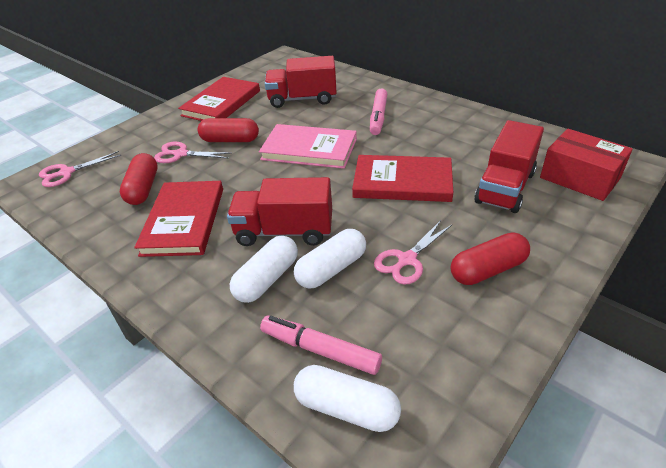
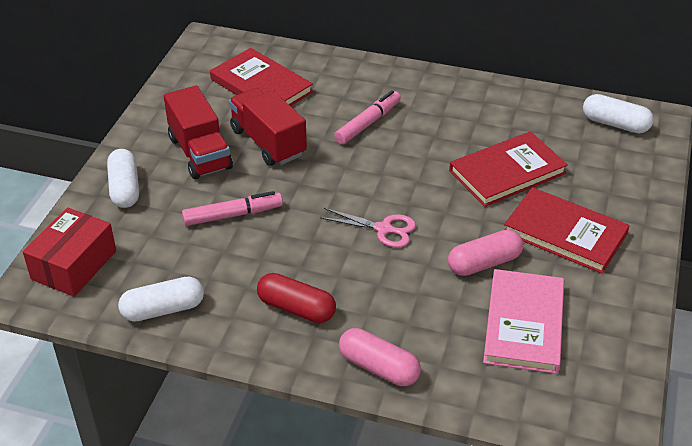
pink capsule: none = 0 -> [339,328,421,386] [448,229,523,276] = 2
pink scissors: [39,151,121,187] [154,142,231,163] [374,220,452,285] = 3 -> [320,208,416,248] = 1
red capsule: [120,153,158,205] [197,118,259,142] [451,232,530,285] = 3 -> [257,273,336,323] = 1
red truck: [227,177,332,246] [265,56,337,108] [474,120,544,213] = 3 -> [164,86,233,179] [229,88,307,166] = 2

